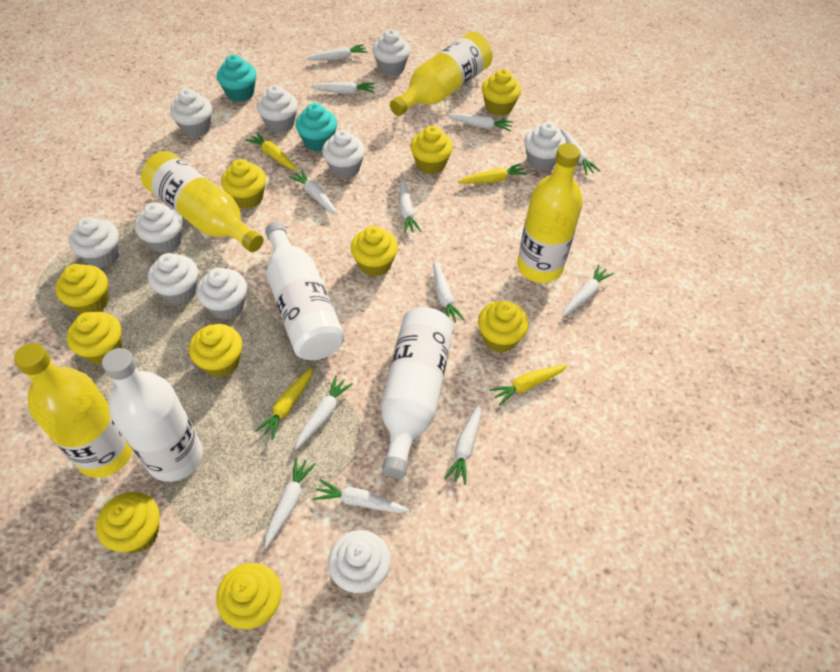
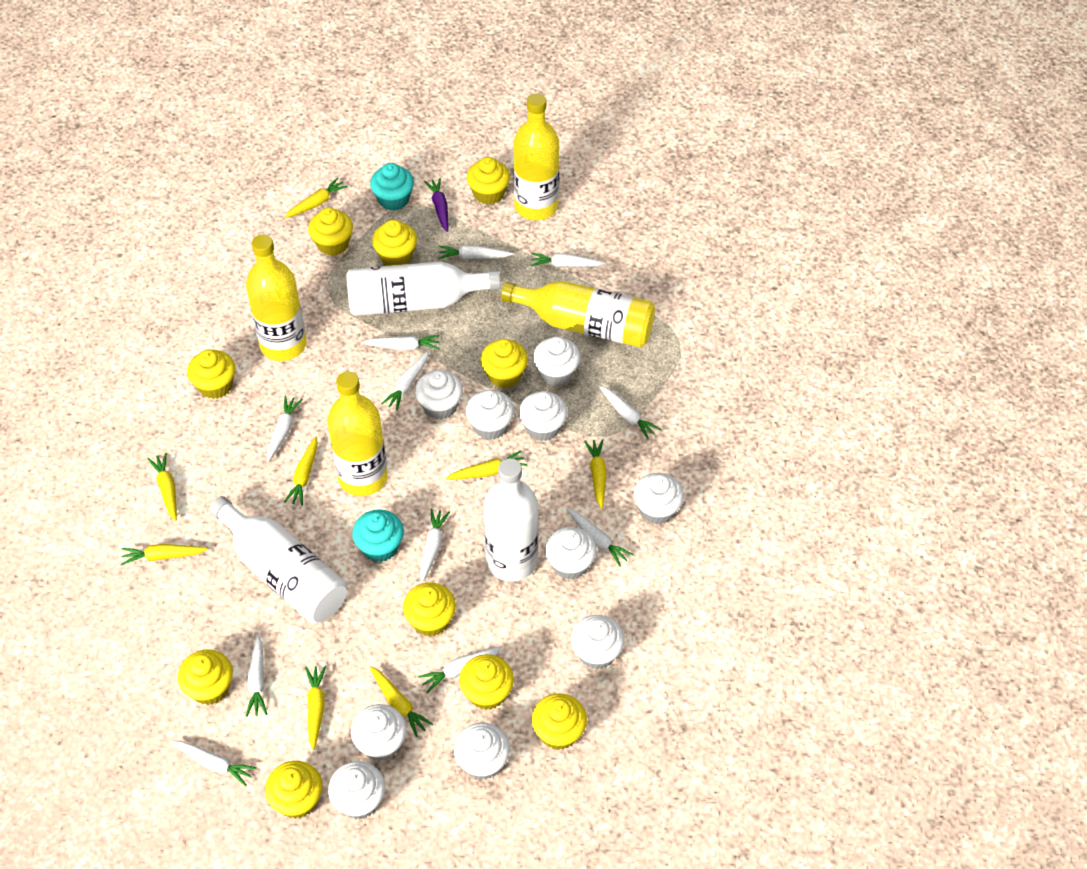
purple carrot: none = 0 -> [424,178,448,232] = 1
white carrot: [265,457,316,549] [289,169,338,214] [295,375,353,450] [306,44,368,61] [310,82,374,94] [313,479,410,513] [399,179,421,234] [433,261,465,323] [445,402,482,485] [447,113,513,132] [561,129,600,175] [562,264,614,317] = 12 -> [171,741,257,787] [246,634,267,717] [267,396,303,462] [362,335,440,351] [381,351,429,411] [418,646,503,693] [420,509,450,583] [438,245,513,259] [530,253,605,267] [566,508,634,567] [599,386,661,440] = 11
yellow carrot: [245,132,297,170] [255,367,313,440] [458,163,527,184] [489,364,568,406] = 4 -> [121,544,208,565] [148,453,177,521] [284,177,348,218] [284,436,318,506] [305,665,326,750] [370,666,433,737] [446,450,527,480] [584,439,607,509] = 8

